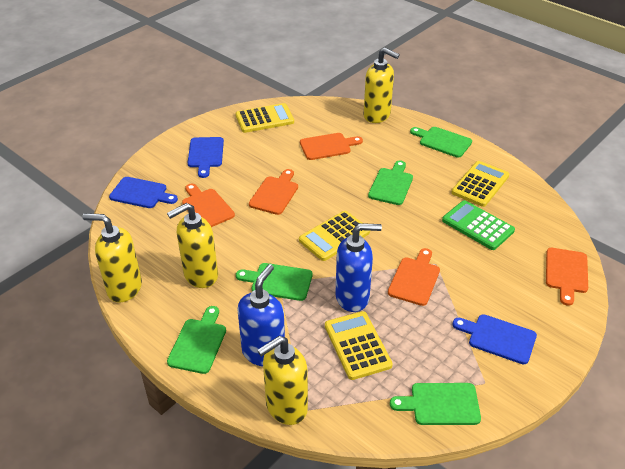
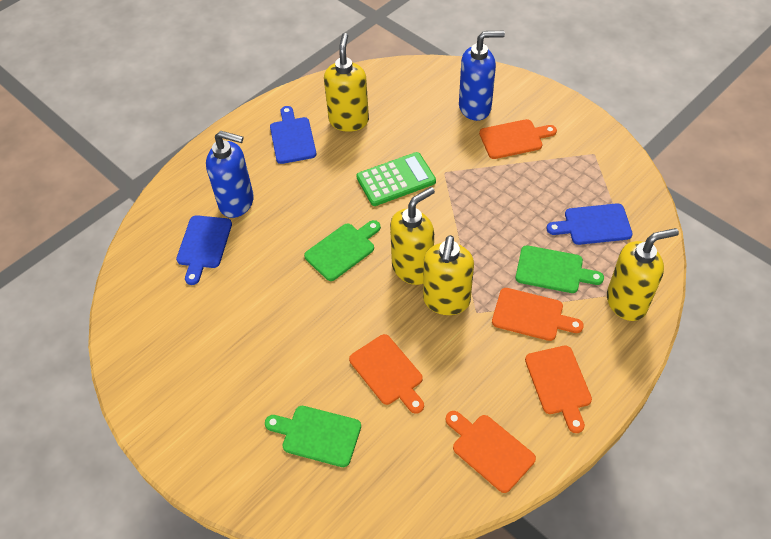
green cutting board: [167,306,226,374] [236,263,313,301] [368,160,413,205] [390,383,481,425] [410,127,472,158] = 5 -> [265,406,361,467] [304,220,381,281] [516,245,604,293] = 3
yellow calculator: [236,103,294,133] [299,211,370,261] [325,311,393,380] [451,161,509,207] = 4 -> none = 0

